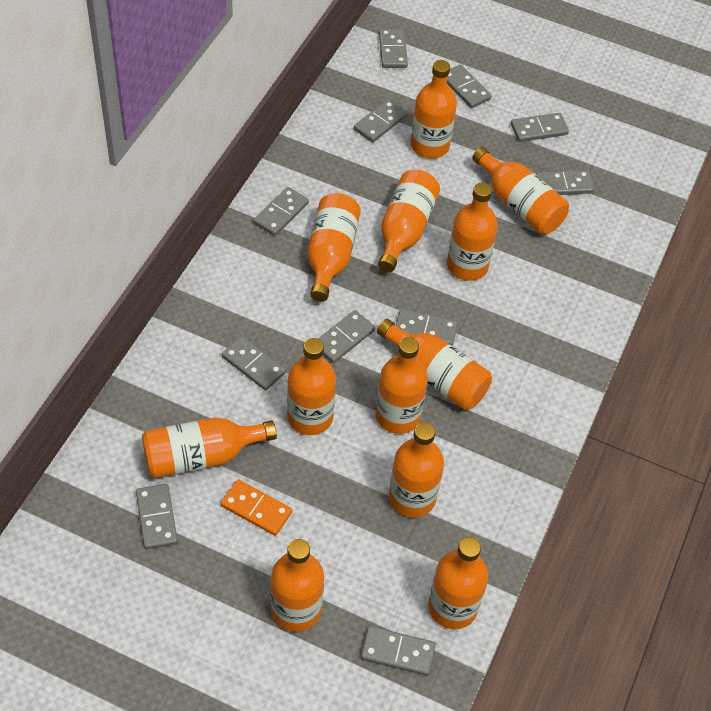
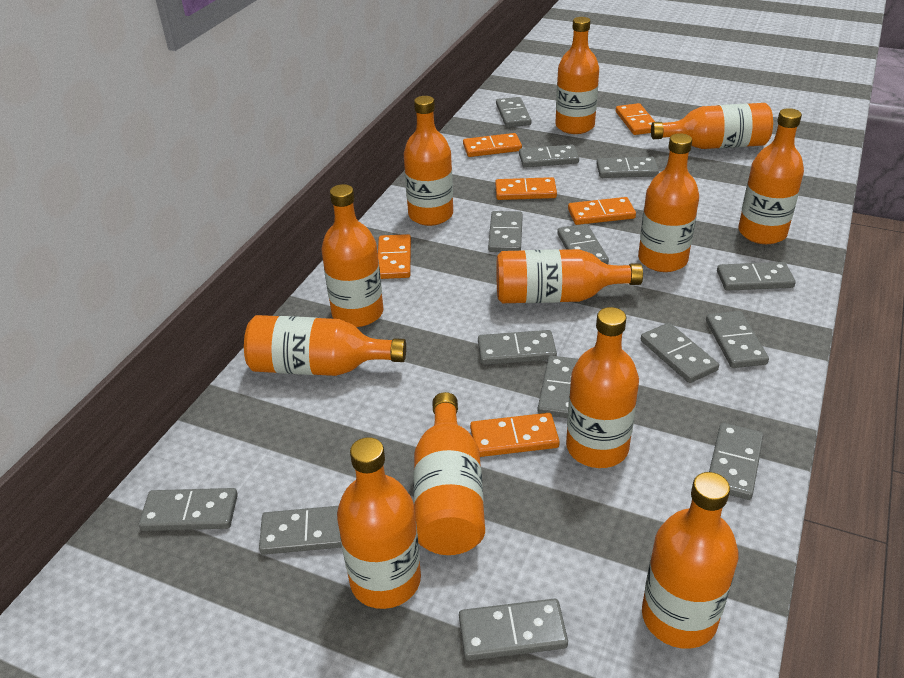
grey domino: [136,484,178,549] [222,336,286,391] [253,187,309,236] [318,310,375,363] [354,99,408,143] [361,626,436,676] [379,29,408,68] [396,309,458,346] [447,65,492,108] [511,113,569,142] [536,170,594,195] = 11 -> [139,488,238,531] [259,506,342,555] [459,598,568,661] [478,330,557,365] [488,211,523,252] [496,97,531,127] [519,145,579,168] [537,355,578,418] [557,224,609,264] [596,157,659,178] [641,323,719,383] [706,311,769,368] [709,423,763,500] [717,262,796,291] = 14
orange domino: [221,479,292,536] = 1 -> [378,234,411,279] [463,133,522,157] [470,413,560,457] [495,177,557,200] [568,197,636,225] [616,103,655,135] = 6

